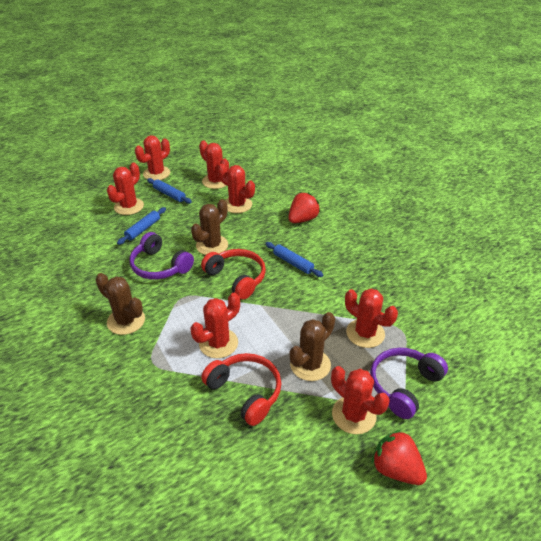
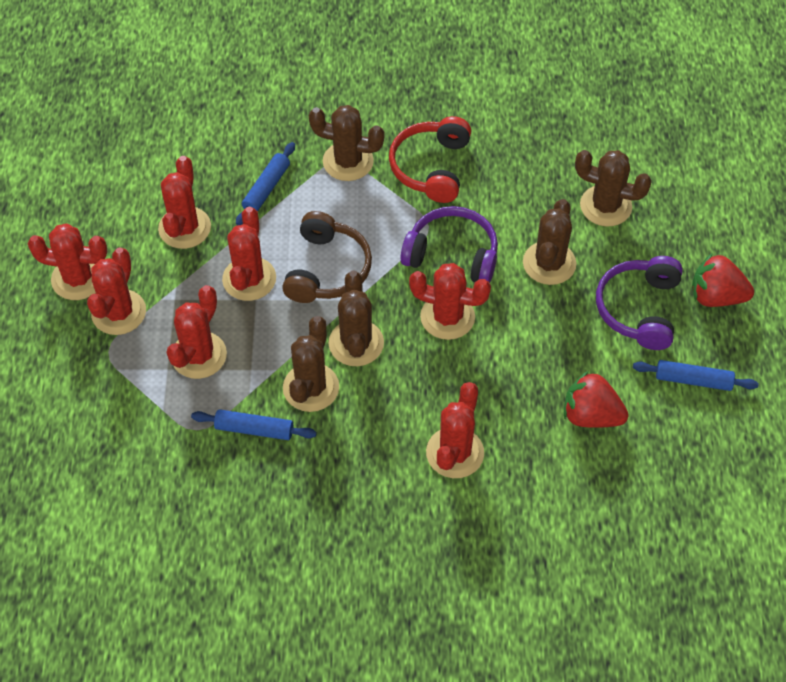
brown cactus: [96,273,145,335] [191,199,228,255] [289,312,335,381] = 3 -> [283,316,339,412] [309,105,384,181] [328,271,384,366] [523,199,577,285] [575,150,652,227] = 5
brown headphones: none = 0 -> [282,211,372,303] = 1
red headphones: [201,249,266,300] [201,353,281,426] = 2 -> [389,116,471,203] = 1

